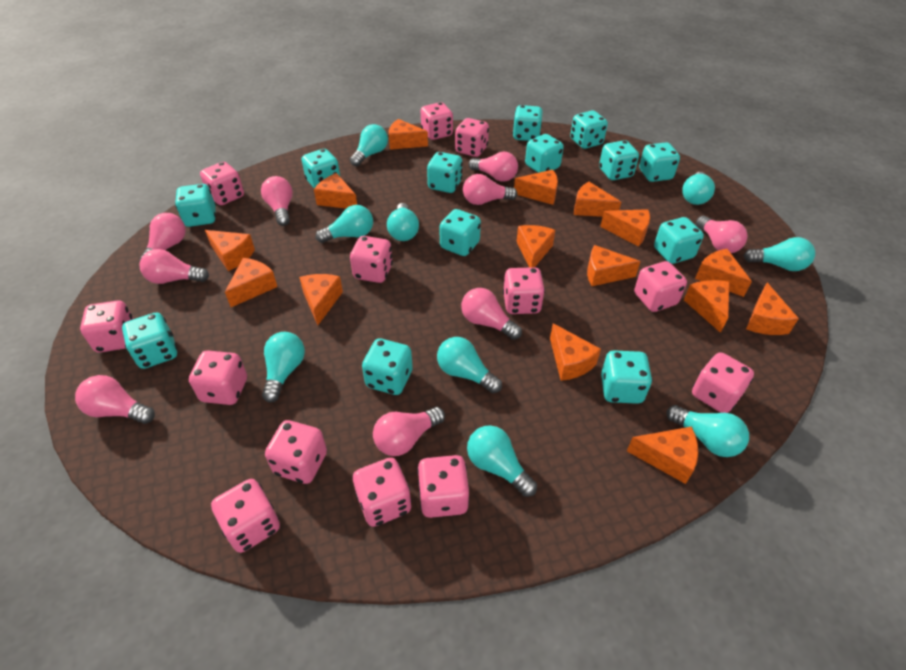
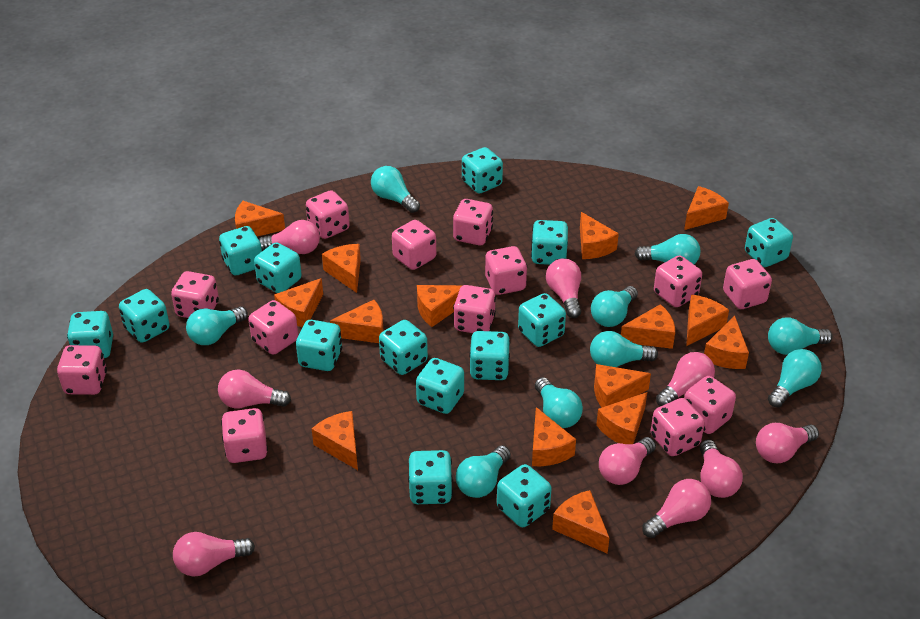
turquoise dice: [122,312,177,369] [175,184,216,227] [302,149,340,188] [362,338,413,395] [427,152,463,193] [440,209,481,256] [513,105,543,141] [525,134,564,173] [570,111,608,149] [599,140,639,180] [601,350,652,404] [639,142,680,182] [654,217,704,264] = 13 -> [67,311,113,358] [119,289,170,343] [219,226,262,275] [254,242,302,293] [296,320,342,371] [379,320,428,375] [408,450,453,504] [416,358,464,414] [462,147,503,193] [469,331,510,380] [497,464,552,527] [518,293,566,347] [531,220,568,265] [745,218,793,267] = 14

